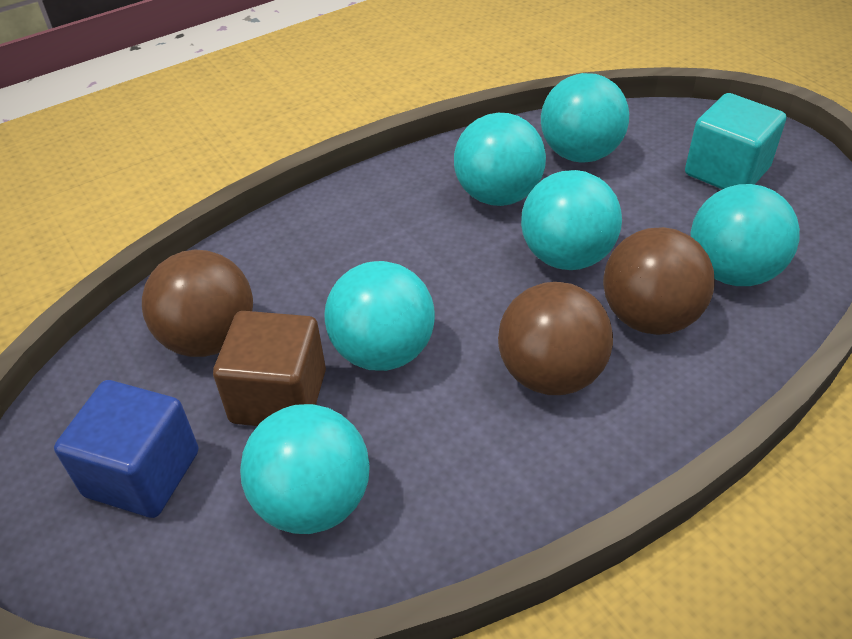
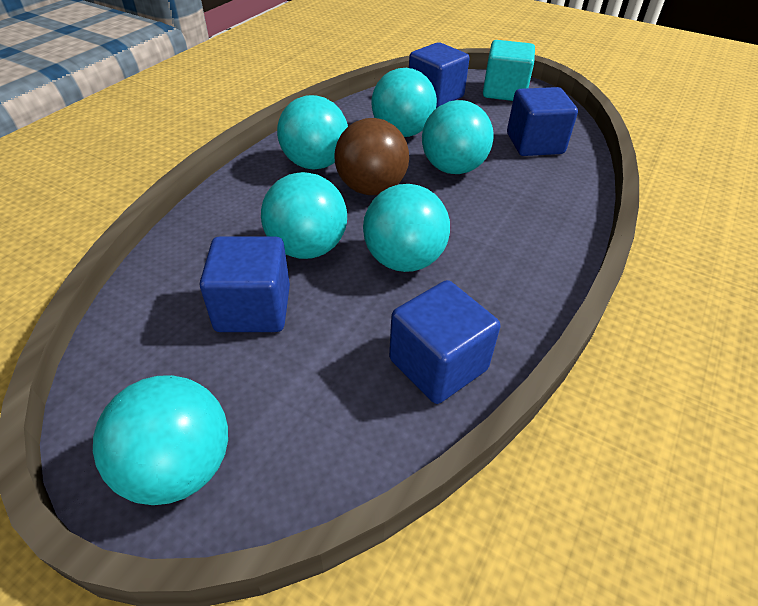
blue cube: [54,380,199,518] = 1 -> [200,237,290,332] [389,280,500,404] [409,42,470,108] [507,87,578,156] = 4
brown ball: [142,250,253,357] [498,282,613,395] [603,227,715,335] = 3 -> [334,118,409,195] = 1
brown cube: [213,311,326,426] = 1 -> none = 0

